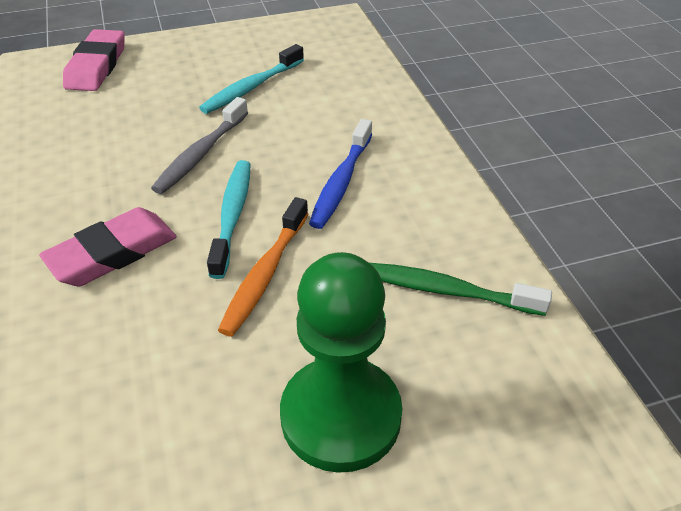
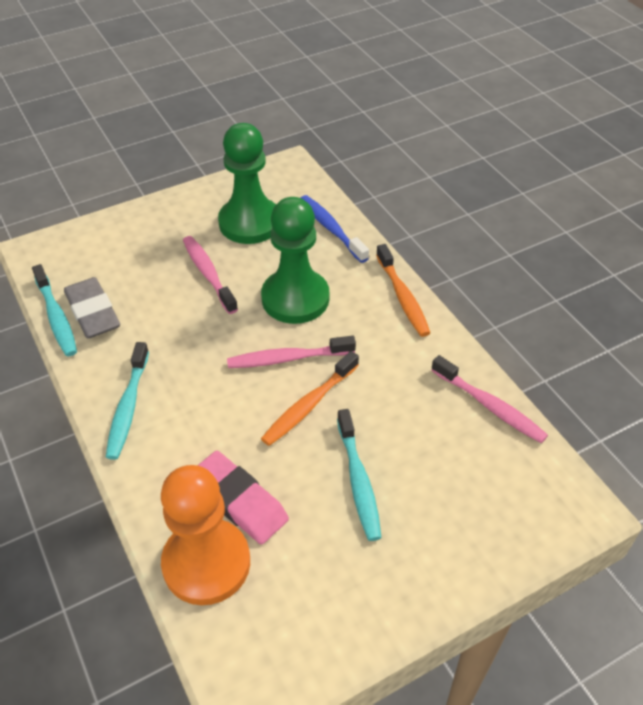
green pawn: [280,252,403,473] = 1 -> [218,123,276,244] [261,197,329,324] = 2
green toothbrush: [370,263,552,316] = 1 -> none = 0
grey eraser: none = 0 -> [64,277,120,338] = 1
grey toothbrush: [151,97,248,194] = 1 -> none = 0
orange pawn: none = 0 -> [161,465,250,605] = 1
orange toothbrush: [218,197,308,337] = 1 -> [261,351,359,446] [376,244,430,337] = 2
pink eraser: [39,207,177,286] [63,29,125,91] = 2 -> [197,451,289,545] = 1
pink toothbrush: none = 0 -> [183,236,238,314] [227,336,356,368] [431,355,548,443] = 3
turquoise toothbrush: [199,44,304,114] [207,160,250,279] = 2 -> [32,264,77,356] [106,342,149,460] [337,409,382,541] = 3

